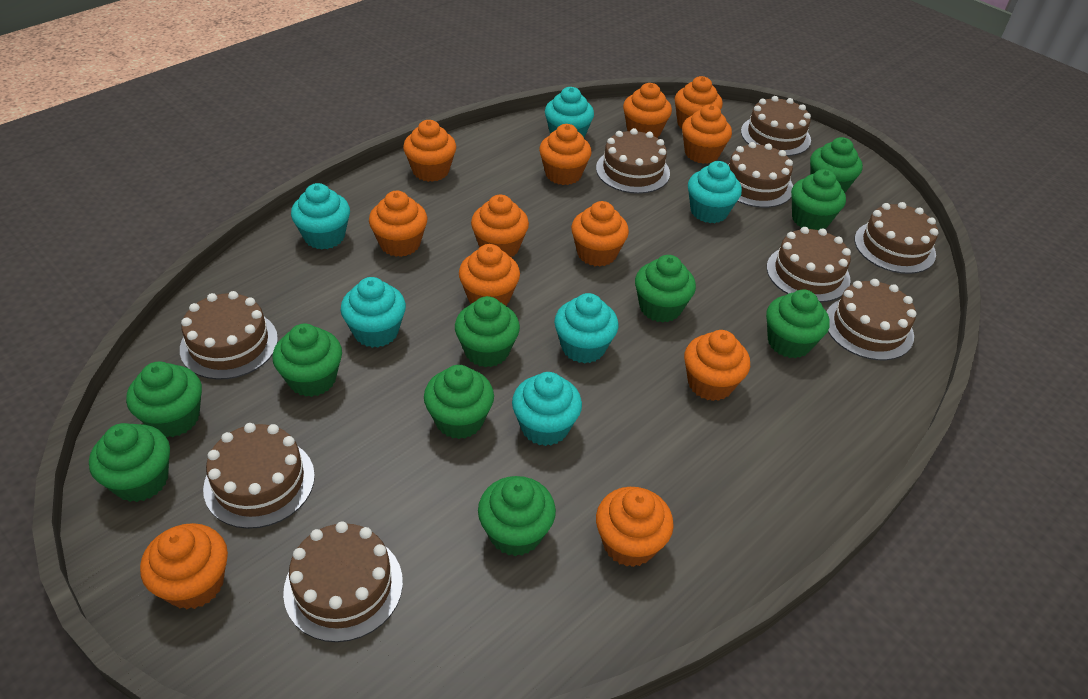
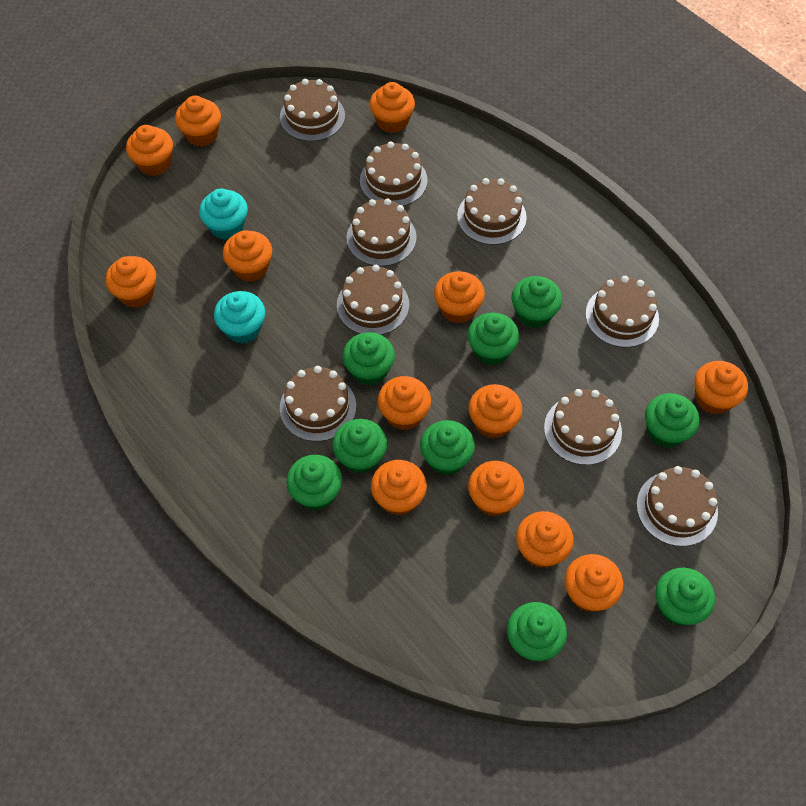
green cupcake: [89,423,170,502] [126,362,202,438] [273,324,342,397] [424,365,494,439] [455,296,520,367] [478,476,556,556] [635,255,696,323] [766,290,830,358] [791,169,846,230] [810,137,863,193] = 10 -> [286,455,342,510] [332,419,387,474] [343,332,395,386] [420,420,475,475] [467,313,519,366] [507,602,567,661] [511,276,562,328] [645,393,699,448] [656,568,715,626] = 9
orange cupcake: [140,523,228,609] [369,191,427,257] [403,120,456,182] [459,244,520,306] [471,194,529,257] [539,124,592,185] [571,201,629,267] [596,487,674,567] [623,83,672,138] [675,76,723,128] [682,104,732,164] [684,330,750,401] = 12 -> [106,256,156,308] [126,125,173,176] [175,96,221,147] [223,230,272,282] [370,82,415,133] [371,460,427,516] [378,376,431,430] [434,271,485,323] [468,384,522,439] [468,461,524,516] [516,511,574,568] [565,554,623,612] [694,361,748,414] = 13
turquoise cupcake: [291,183,350,249] [341,277,406,348] [512,372,582,446] [545,87,594,138] [554,293,619,364] [688,161,742,223] = 6 -> [199,189,248,240] [214,291,265,343] = 2

